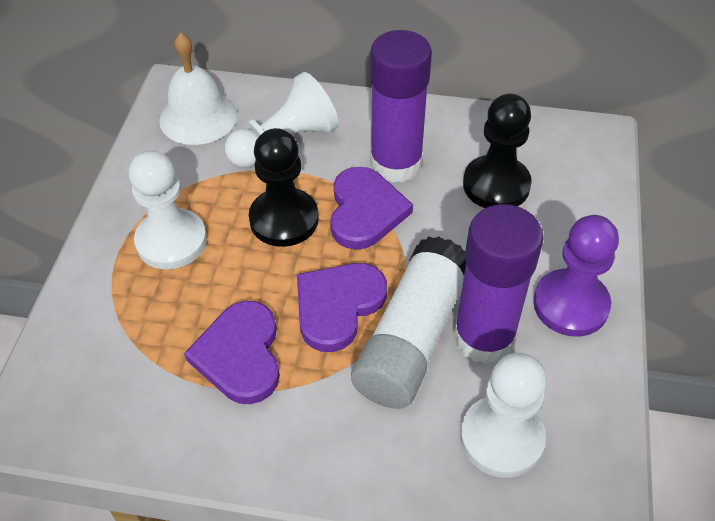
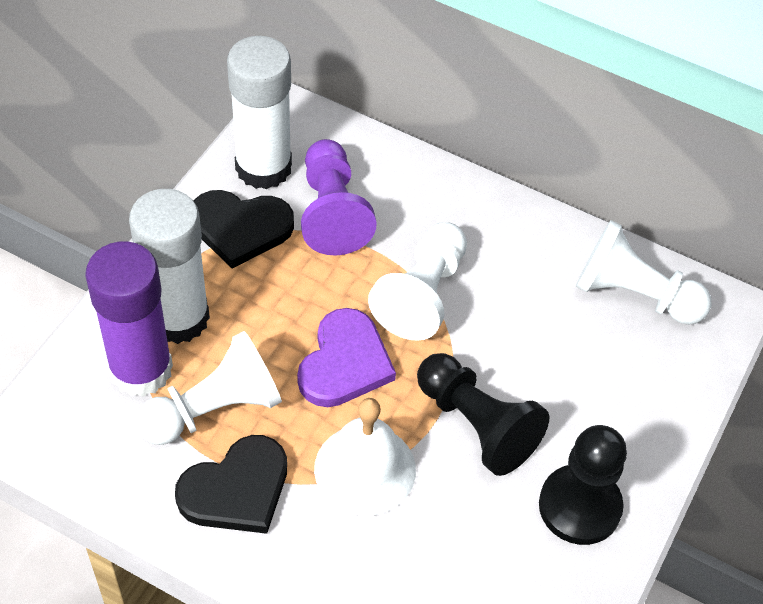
black heart: none = 0 -> [175,435,287,534] [193,190,294,269] = 2
purple glue stick: [370,30,432,183] [453,204,544,364] = 2 -> [85,241,173,397] = 1
purple heart: [184,301,280,404] [297,263,387,352] [330,167,413,250] = 3 -> [297,308,396,407] = 1
white glue stick: [351,237,466,409] = 1 -> [129,189,210,344] [227,36,292,189] = 2

